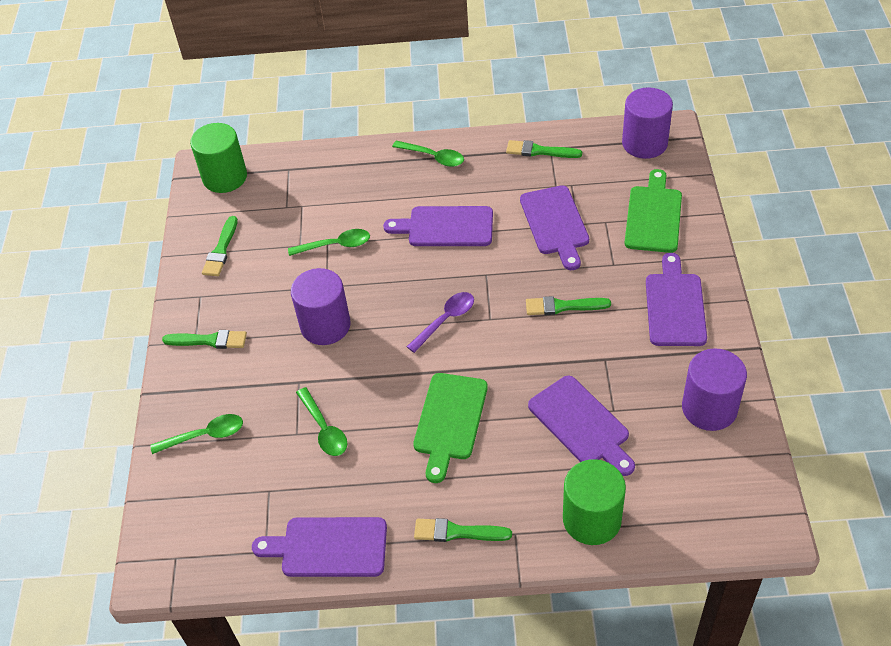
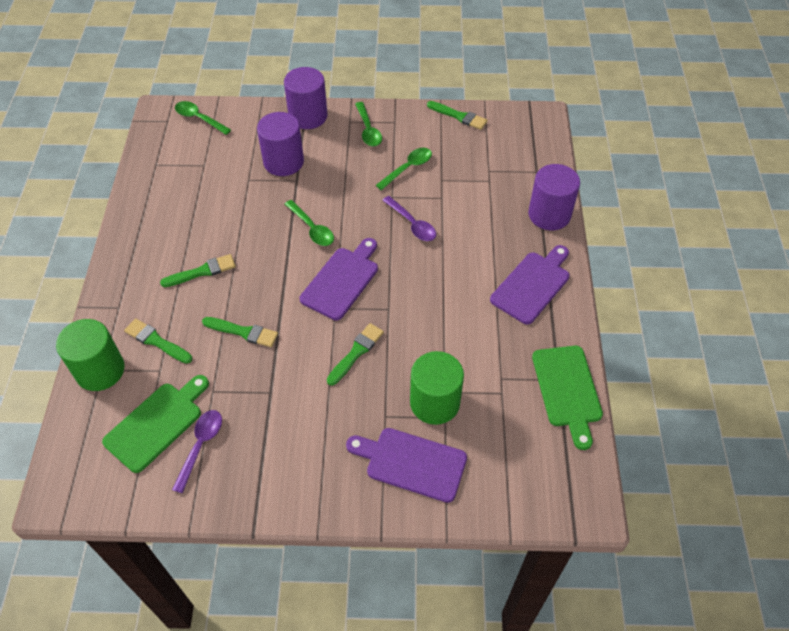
purple cutting board: [252,517,387,577] [383,206,493,246] [520,185,589,270] [528,376,635,476] [646,253,707,346] = 5 -> [300,238,378,321] [346,428,467,503] [490,245,570,324] = 3
purple spoon: [407,292,474,353] = 1 -> [172,410,222,493] [382,196,436,241] = 2

